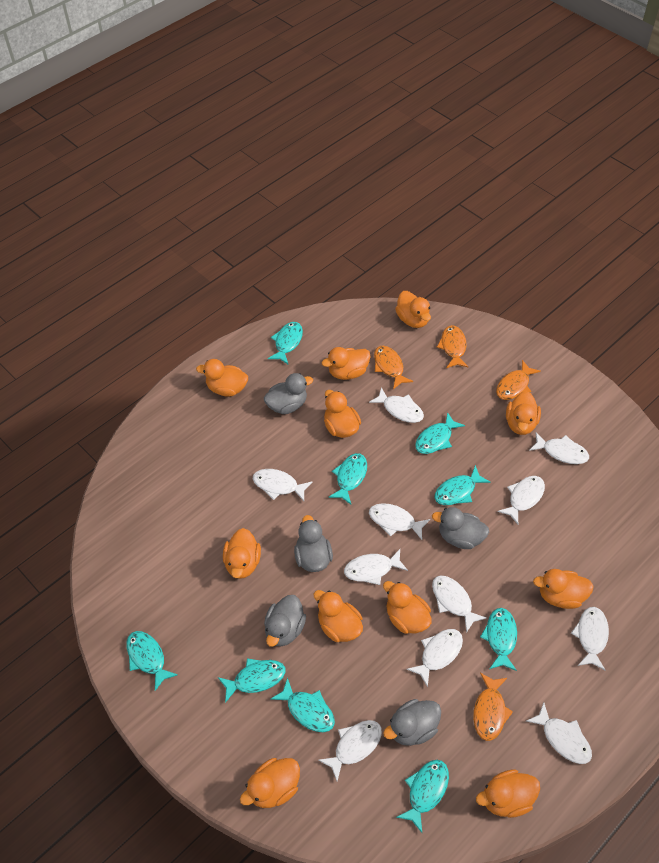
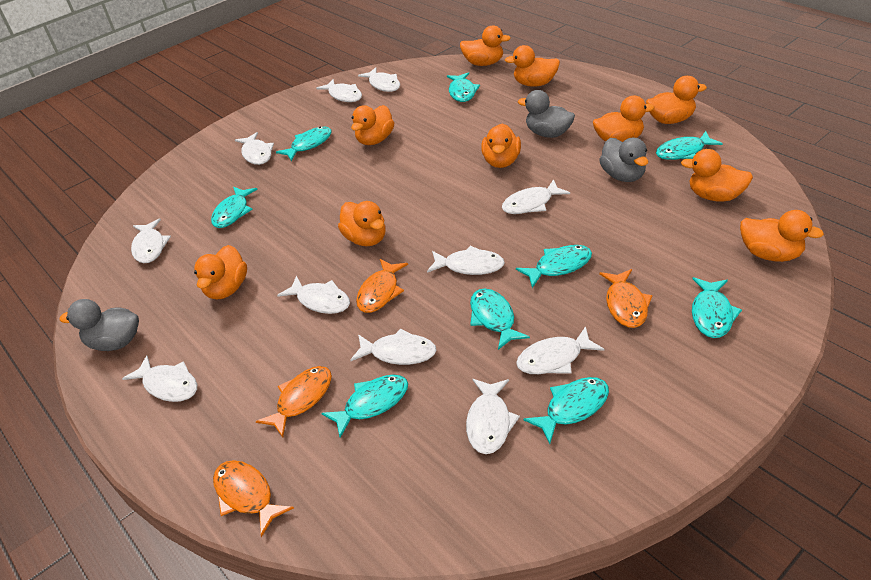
grey duck: [264,373,313,414] [264,595,306,647] [294,515,333,572] [383,699,441,746] [432,507,489,549] = 5 -> [60,299,139,351] [518,90,575,138] [599,138,648,182] = 3
orange duck: [196,359,248,397] [223,528,261,579] [240,758,300,808] [314,590,363,642] [322,347,371,380] [324,390,361,438] [383,581,432,634] [395,291,431,328] [476,769,540,818] [506,391,541,435] [533,569,594,609] = 11 -> [194,245,247,299] [338,201,386,246] [351,105,394,145] [460,25,511,66] [481,124,521,168] [505,45,560,87] [593,96,654,142] [646,76,707,124] [681,149,753,202] [740,210,824,262] = 10

